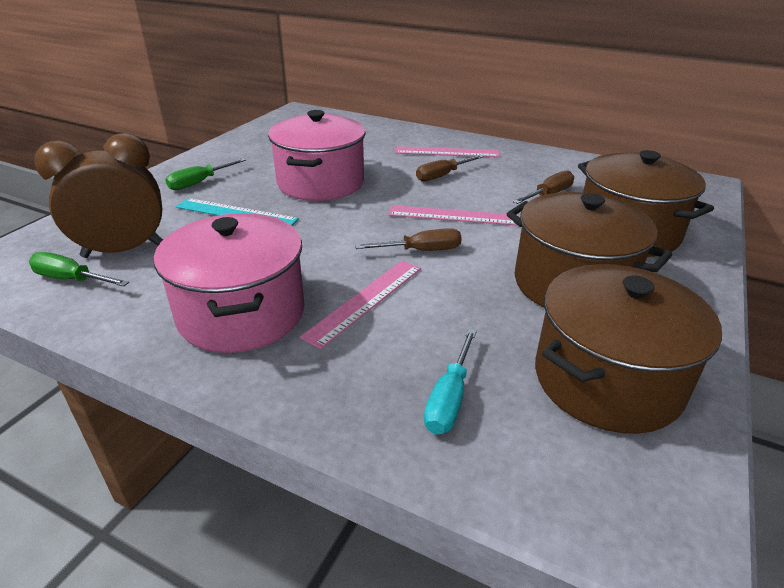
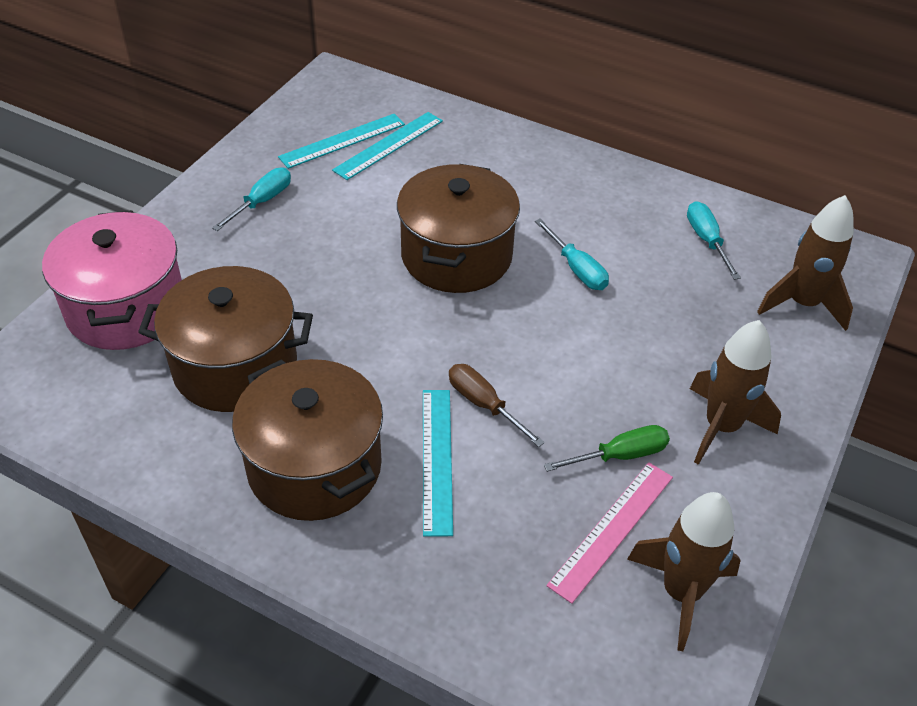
brown clock: [34,133,163,258] = 1 -> none = 0
brown rocket: none = 0 -> [627,492,741,651] [690,320,781,465] [757,195,854,331] = 3
brown screwdriver: [355,228,462,251] [416,155,484,182] [513,170,574,204] = 3 -> [449,364,545,447] = 1
green screwdriver: [29,252,129,287] [165,158,246,190] = 2 -> [544,425,670,472] = 1
pink pot: [154,213,305,353] [268,110,366,201] = 2 -> [42,210,182,350] = 1
pink ruler: [300,260,421,349] [388,205,518,226] [395,146,500,157] = 3 -> [547,462,673,604] = 1
turquoise ruler: [176,198,299,225] = 1 -> [278,114,405,169] [332,112,443,180] [423,390,453,537] = 3
turquoise screwdriver: [424,329,477,434] = 1 -> [212,167,291,231] [535,219,609,290] [687,201,741,280] = 3

